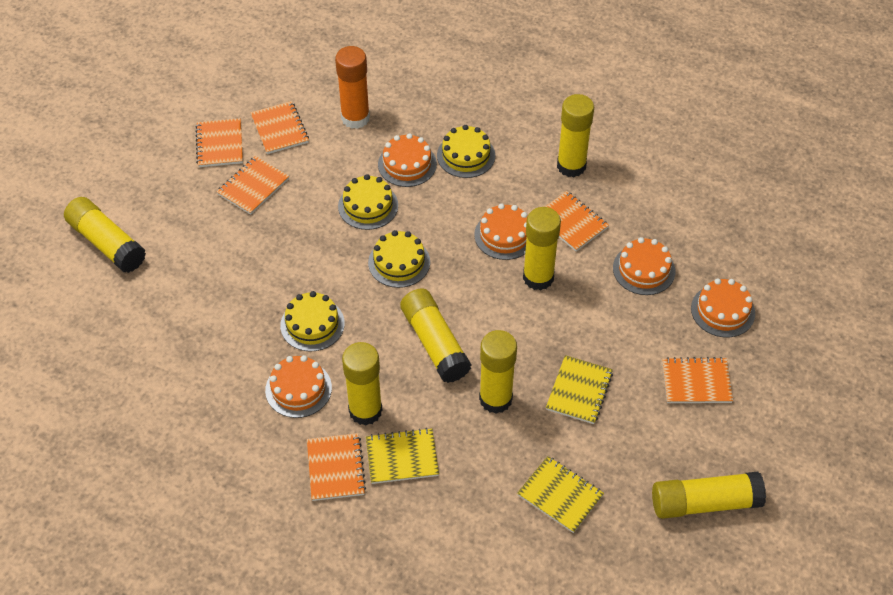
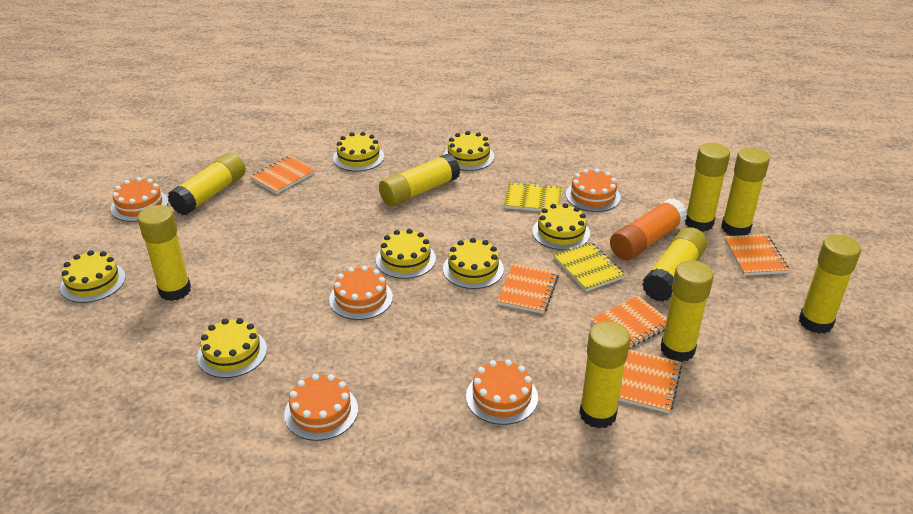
orange notebook: [195,118,243,167] [216,156,289,215] [250,101,309,154] [307,433,366,501] [545,191,609,252] [662,357,733,403] = 6 -> [250,156,316,194] [497,264,559,314] [590,296,667,349] [619,349,682,413] [724,234,789,276] = 5
yellow cake: [280,291,345,352] [338,174,398,230] [368,230,430,288] [437,125,495,178] = 4 -> [60,250,126,303] [197,318,267,378] [333,132,384,171] [376,229,436,279] [443,238,504,289] [444,131,494,171] [532,203,590,250] = 7
yellow glue stick: [64,197,146,273] [342,342,382,425] [400,288,472,383] [479,330,517,414] [523,207,561,291] [557,94,594,177] [652,472,766,519] = 7 -> [138,205,191,301] [168,153,246,215] [379,154,460,206] [579,321,630,429] [642,227,707,302] [661,260,714,362] [685,143,730,232] [721,148,770,236] [799,235,861,334] = 9
yellow notebook: [366,428,439,484] [517,456,604,533] [546,355,613,424] = 3 -> [504,182,562,212] [553,242,625,292] = 2

